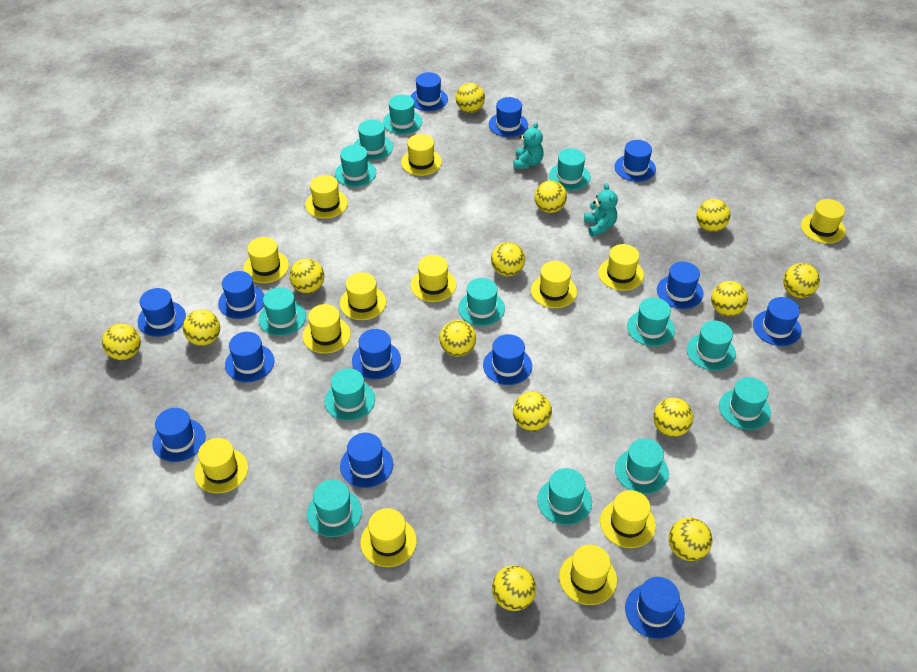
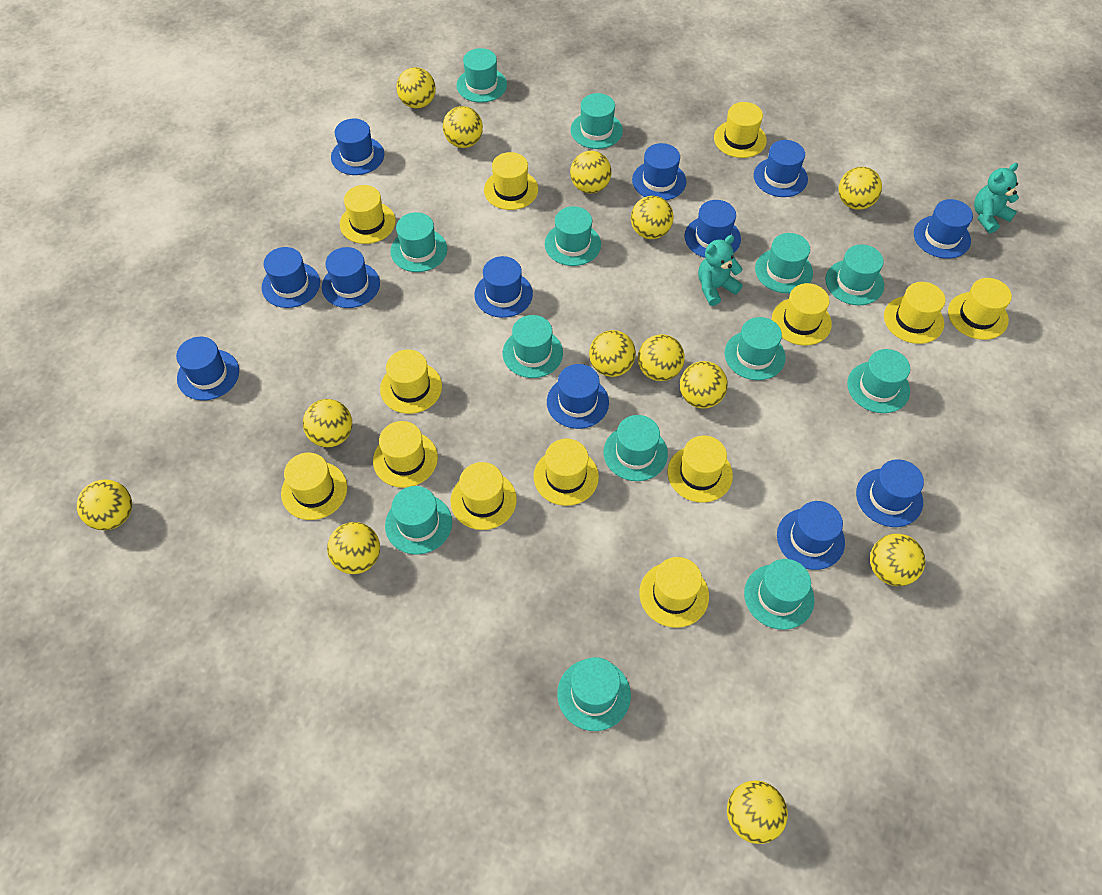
blue hat: [138,288,186,337] [152,408,205,462] [218,271,264,319] [225,332,274,382] [340,433,393,488] [352,329,401,379] [410,72,448,111] [483,334,532,385] [489,97,528,137] [615,140,656,182] [625,577,685,639] [657,262,703,309] [753,297,802,346] = 13 -> [176,337,239,400] [262,247,320,308] [322,247,380,308] [331,119,384,175] [474,256,533,318] [547,364,609,429] [632,143,686,200] [684,200,741,258] [754,140,808,197] [777,501,845,570] [856,459,924,527] [914,199,973,259] = 12
yellow ball: [102,323,141,360] [183,309,220,346] [289,259,324,293] [439,320,476,357] [456,83,485,113] [491,242,525,276] [492,565,536,611] [513,392,552,431] [535,180,567,213] [653,398,693,437] [668,517,712,561] [697,199,730,232] [711,281,748,316] [783,263,820,298] = 14 -> [77,479,132,530] [303,399,352,447] [327,522,380,574] [396,67,436,109] [443,106,483,148] [570,151,611,193] [589,330,636,377] [631,196,673,239] [638,334,685,381] [680,361,728,409] [727,781,788,844] [838,167,882,210] [870,534,925,586] = 13

